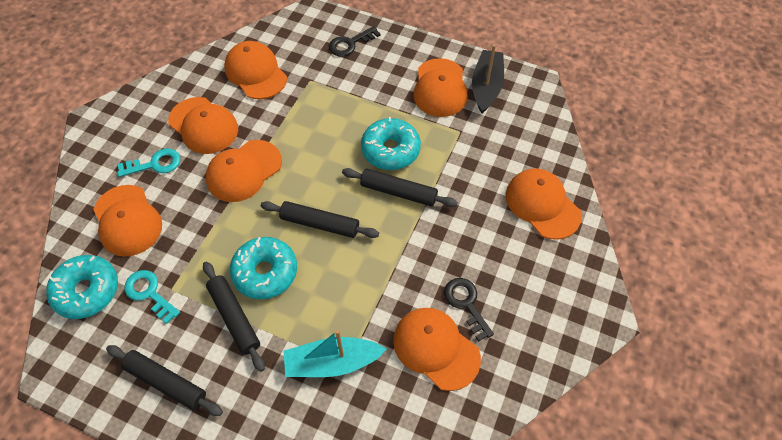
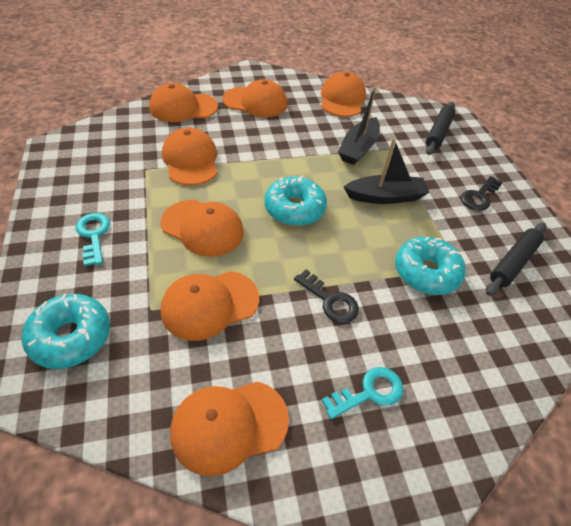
black boat: [472,44,504,113] = 1 -> [338,87,380,165] [344,139,430,204] = 2
black rolling pin: [106,345,223,416] [203,261,265,372] [261,201,379,238] [342,168,458,207] = 4 -> [426,102,455,155] [486,223,546,296] = 2
turquoise boat: [284,330,386,377] = 1 -> none = 0

